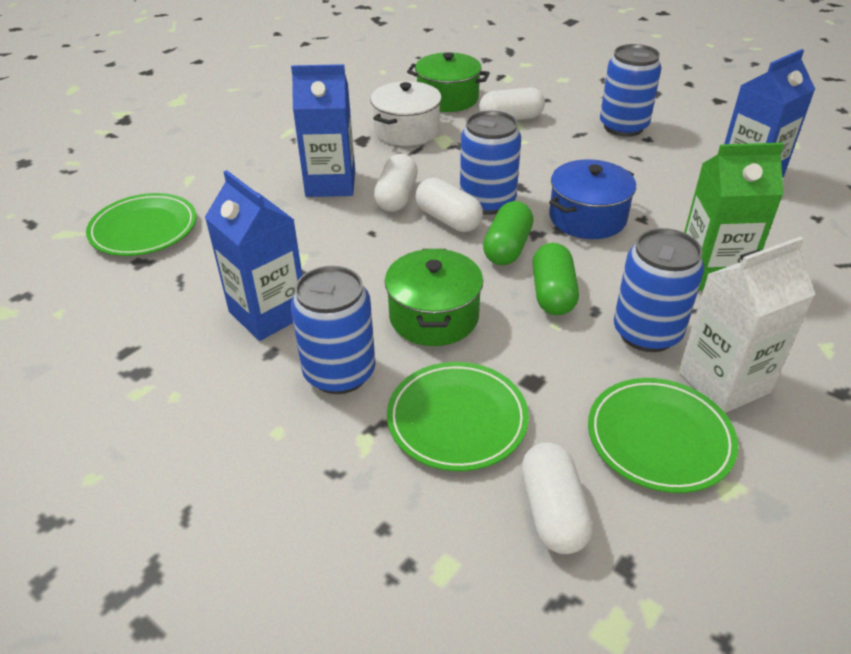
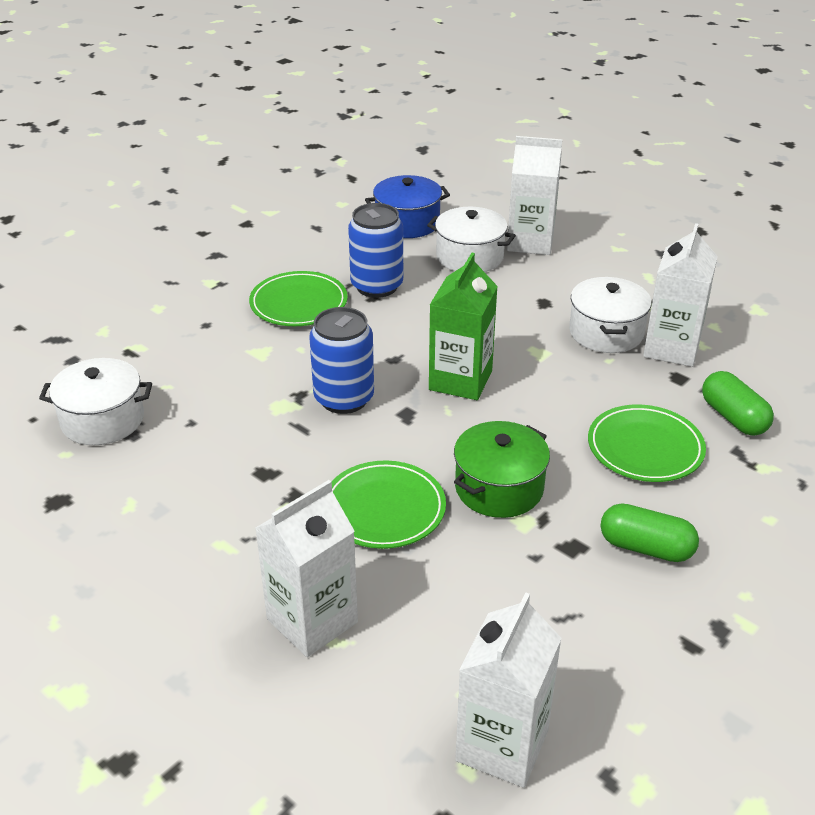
blue can: [291,266,376,394] [460,111,521,215] [600,44,662,137] [614,228,704,352] = 4 -> [309,307,374,414] [348,203,403,298] = 2
blue carton: [205,170,302,341] [291,64,355,197] [724,49,815,178] = 3 -> none = 0
green pot: [385,249,483,346] [407,52,490,112] = 2 -> [454,421,550,518] = 1
white capsule: [374,154,418,212] [415,178,483,232] [479,87,545,120] [521,442,593,554] = 4 -> none = 0
white carton: [678,236,815,413] = 1 -> [255,480,358,657] [455,593,562,788] [507,136,562,255] [643,223,718,367] = 4
white pot: [370,81,442,146] = 1 -> [39,358,152,445] [427,207,516,272] [569,277,652,353] = 3

